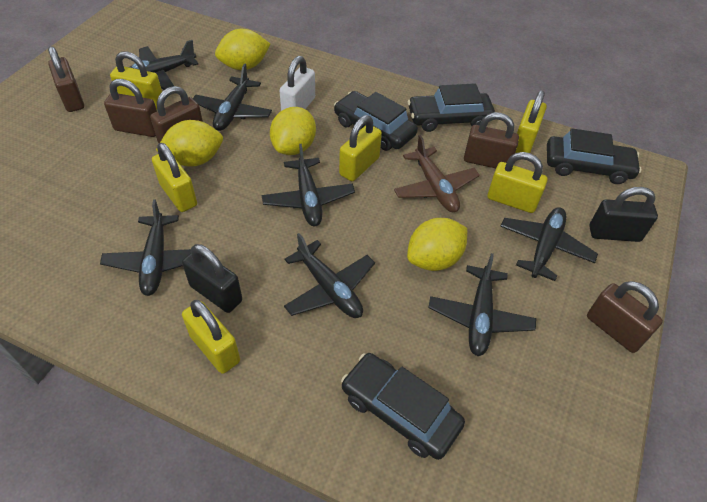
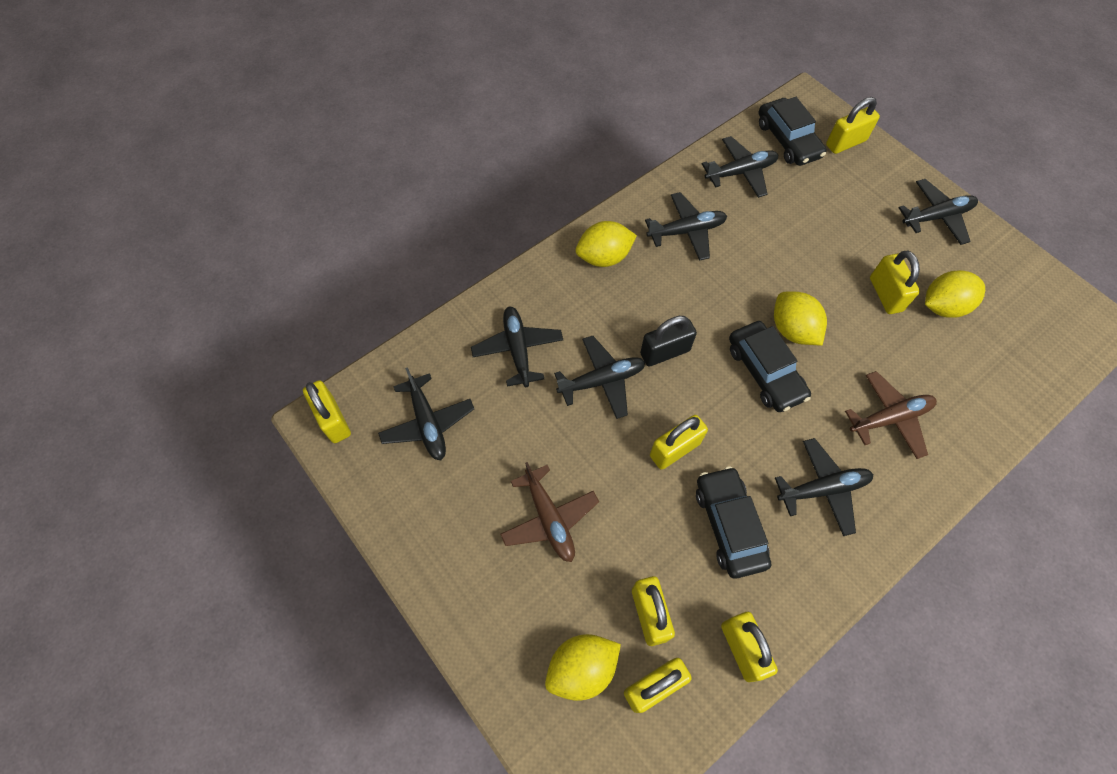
black car: [334,91,418,151] [341,353,465,460] [408,83,495,132] [547,128,642,184] = 4 -> [696,466,771,579] [729,321,811,412] [759,97,827,166] = 3
black padlock: [182,244,242,313] [589,187,658,242] = 2 -> [640,316,697,367] = 1
brown padlock: [48,46,84,112] [104,79,157,137] [150,86,203,143] [464,112,519,168] [587,281,663,353] = 5 -> none = 0
brown plane: [394,135,480,212] = 1 -> [500,462,599,562] [845,371,937,459] = 2
white padlock: [280,56,315,111] = 1 -> none = 0
yellow padlock: [110,52,162,110] [152,143,197,212] [182,300,240,374] [339,115,382,181] [488,152,548,213] [515,91,547,153] = 6 -> [303,380,351,443] [624,658,692,713] [632,576,675,646] [650,415,708,470] [721,612,778,682] [826,97,880,154] [870,251,920,314] = 7

